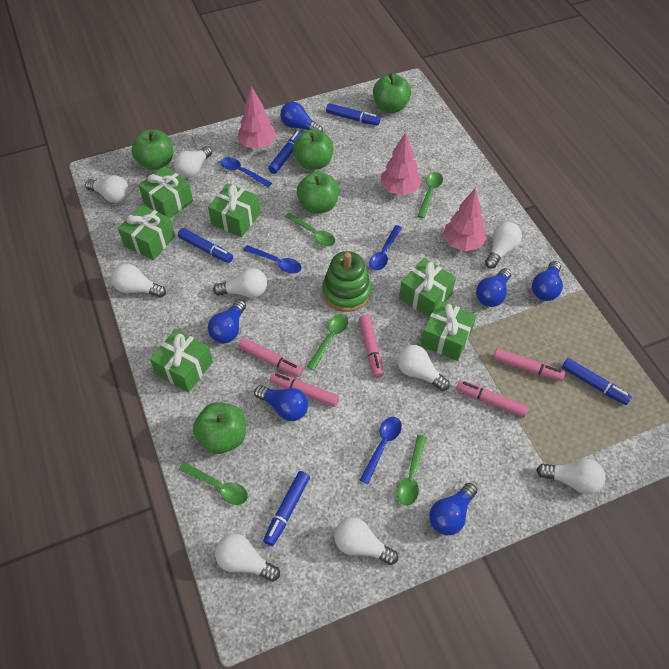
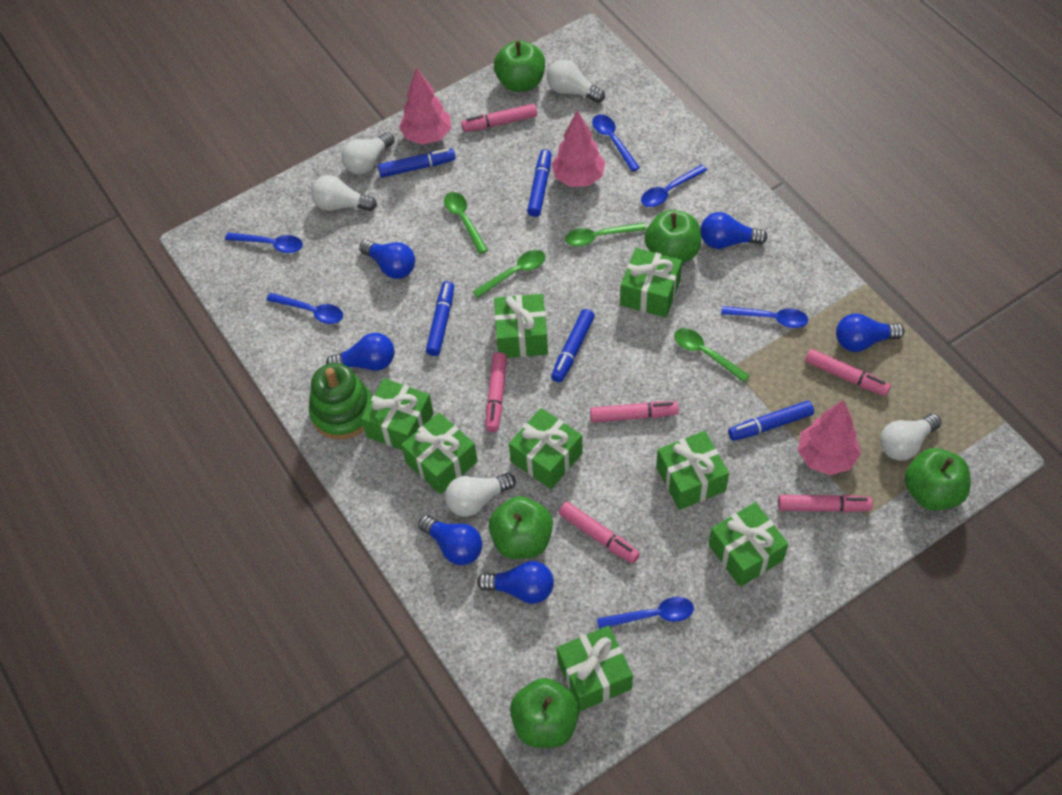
blue spoon: [221,157,272,187] [243,245,301,274] [360,417,402,484] [369,225,402,270] = 4 -> [225,232,303,253] [266,293,343,324] [592,114,640,172] [597,597,694,629] [641,165,707,207] [721,306,808,328] = 6
green gift: [118,205,175,260] [138,166,193,218] [150,329,213,392] [208,183,260,237] [399,258,456,318] [421,300,476,361] = 6 -> [361,378,433,450] [401,412,478,494] [494,294,548,358] [509,408,583,489] [557,625,633,711] [620,248,682,318] [656,431,729,510] [708,502,788,587] = 8
green spoon: [179,462,248,505] [285,213,335,246] [307,314,348,371] [397,435,426,506] [418,172,443,218] = 5 -> [444,192,488,254] [472,250,546,298] [565,223,646,247] [674,328,750,382] = 4
pink marker: [239,338,303,377] [270,372,339,407] [359,315,384,378] [456,380,529,418] [493,349,565,381] = 5 -> [462,104,537,132] [486,352,507,432] [559,502,640,564] [590,402,679,422] [778,495,873,512] [805,349,891,396] = 6
white light bulb: [85,175,129,203] [112,264,166,298] [174,146,212,178] [213,268,267,298] [215,533,280,582] [334,517,398,565] [397,345,450,391] [485,222,522,269] [536,459,606,494] = 9 -> [311,175,377,211] [341,132,394,174] [445,473,516,517] [547,59,605,103] [880,413,941,461] = 5

